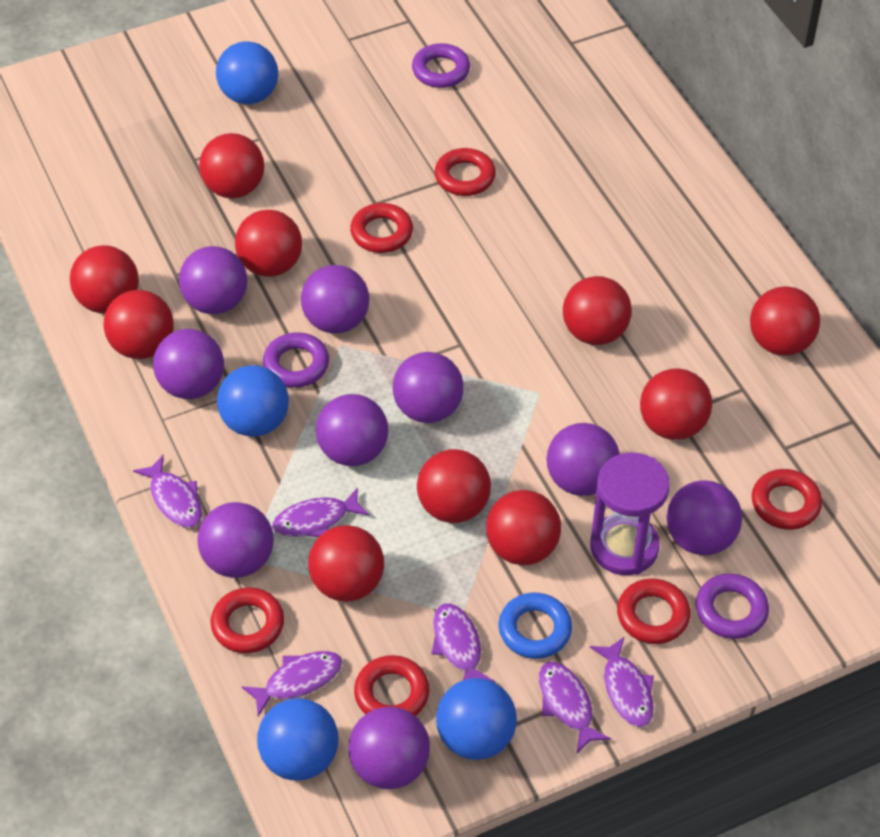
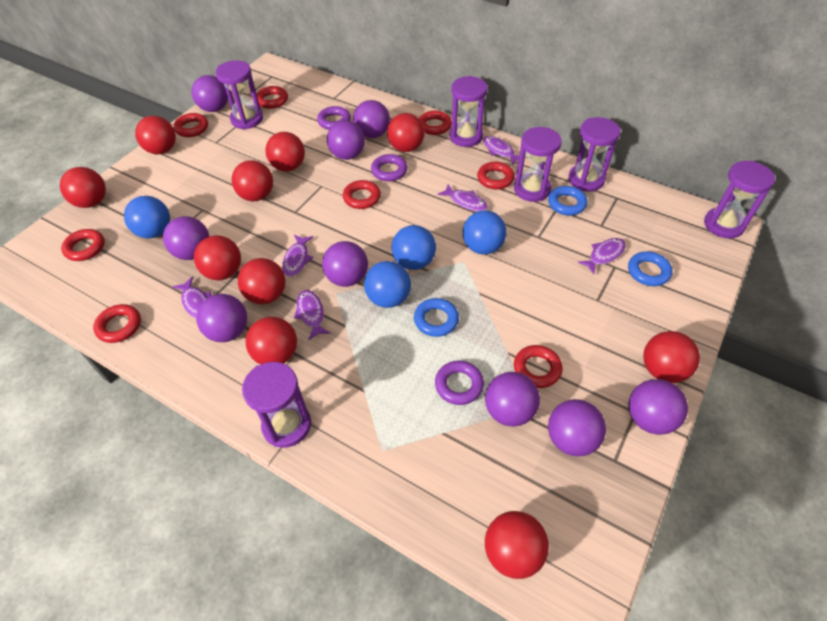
blue ring: [499,593,572,659] = 1 -> [414,298,459,337] [548,186,587,215] [628,251,673,286] = 3
purple hourglass: [590,453,670,575] = 1 -> [216,60,263,129] [242,362,311,448] [450,76,488,147] [514,127,562,202] [568,117,621,192] [704,160,775,239] = 6
red ring: [211,587,284,653] [350,203,413,253] [354,655,429,716] [435,148,496,196] [617,578,691,644] [752,469,822,530] = 6 -> [61,229,105,261] [93,304,141,343] [173,113,208,137] [257,86,288,109] [343,180,381,209] [419,111,452,135] [477,162,515,189] [514,345,562,388] = 8

